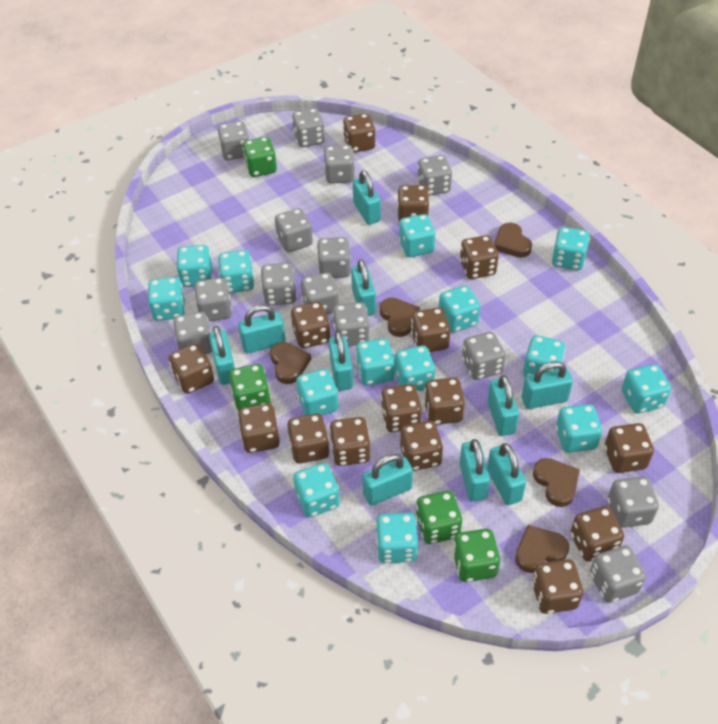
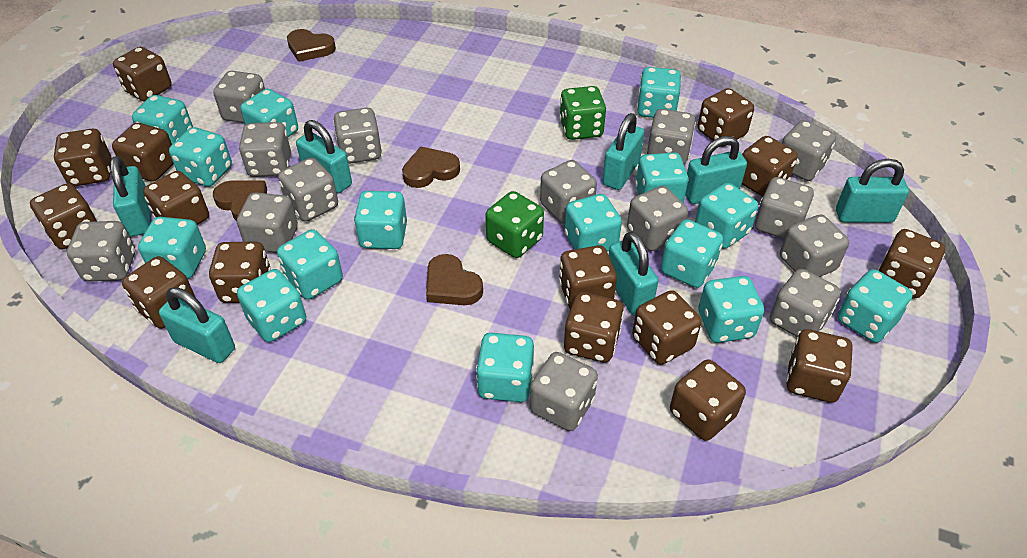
brown heart: [270,342,311,384] [380,298,420,337] [494,222,532,258] [515,525,569,573] [533,458,580,507] = 5 -> [213,181,267,221] [287,29,336,62] [402,146,460,188] [426,254,483,305] = 4
green dice: [229,364,271,411] [243,137,277,177] [416,491,462,544] [453,529,500,582] = 4 -> [485,191,544,258] [559,86,606,140] = 2
turquoise dice: [148,277,185,321] [176,245,212,287] [218,250,254,293] [293,463,340,517] [296,369,339,415] [355,338,395,386] [376,513,418,563] [395,345,436,391] [399,214,436,257] [439,285,480,333] [523,335,565,377] [552,227,590,270] [556,404,602,453] [622,364,671,413] = 14 -> [132,95,193,144] [138,217,206,279] [169,127,232,187] [237,269,307,342] [240,89,298,137] [277,229,343,299] [354,191,407,249] [476,333,534,402] [564,194,622,251] [635,152,688,203] [637,67,681,118] [661,219,723,288] [695,183,758,249] [699,276,764,343] [838,269,913,343] = 15
turquoise padlock: [209,326,235,385] [238,305,286,354] [329,331,353,391] [351,259,376,316] [353,170,381,225] [362,454,413,506] [460,439,490,501] [487,443,526,505] [488,375,519,436] [522,361,573,409] = 10 -> [110,156,151,236] [159,287,235,363] [296,120,352,193] [602,113,644,190] [609,232,658,316] [685,136,747,204] [836,159,909,223] = 7

